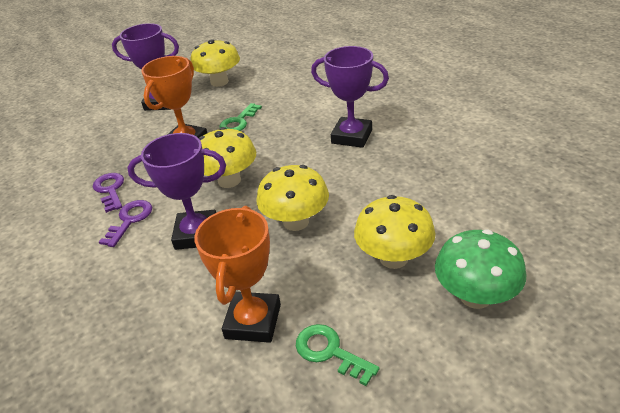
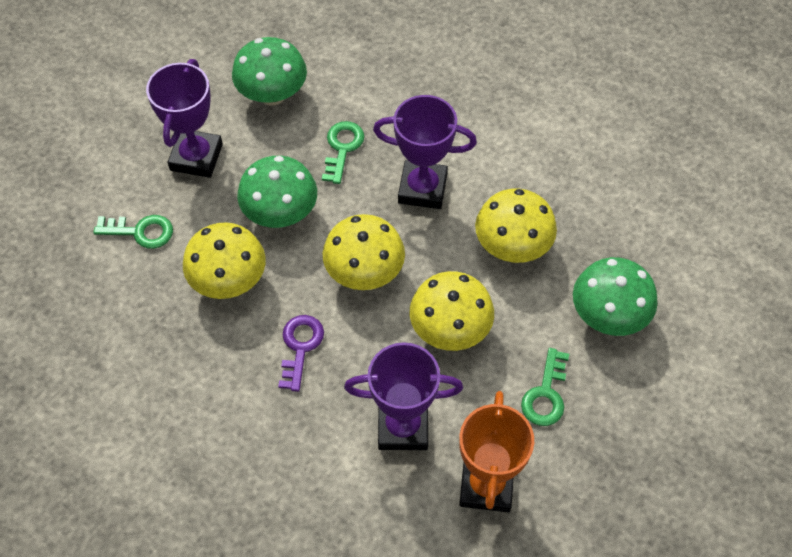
green key: [219,103,262,131] [296,324,380,386] = 2 -> [93,215,173,249] [322,121,365,184] [521,348,569,426] = 3
green mushroom: [435,229,527,309] = 1 -> [232,37,307,105] [237,156,317,228] [573,257,658,336] = 3
orange trophy: [141,56,207,138] [194,206,281,343] = 2 -> [459,391,534,512] = 1
purple key: [93,173,124,213] [99,200,152,247] = 2 -> [278,315,324,392] = 1

